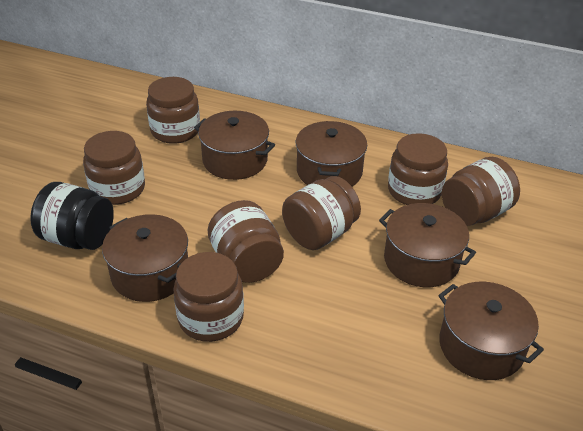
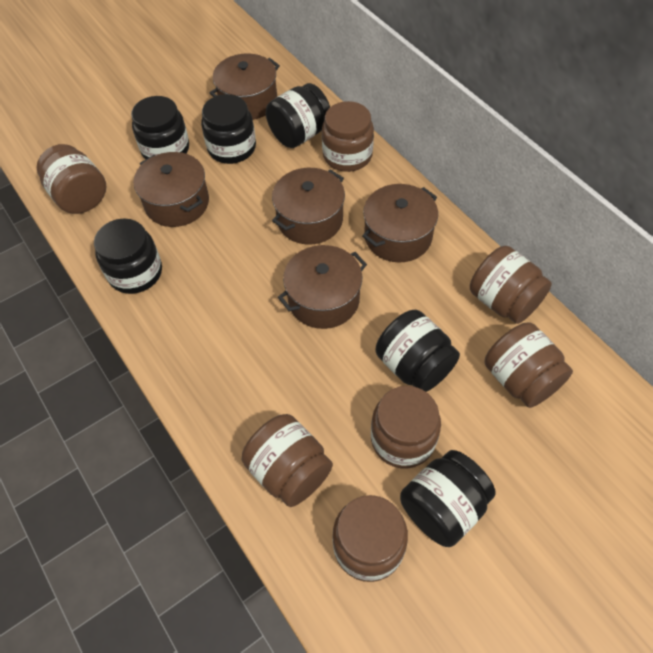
black jar: [30,182,114,250] = 1 -> [94,218,162,294] [131,96,189,160] [201,94,256,164] [266,83,330,148] [375,310,460,392] [400,450,496,547] = 6

